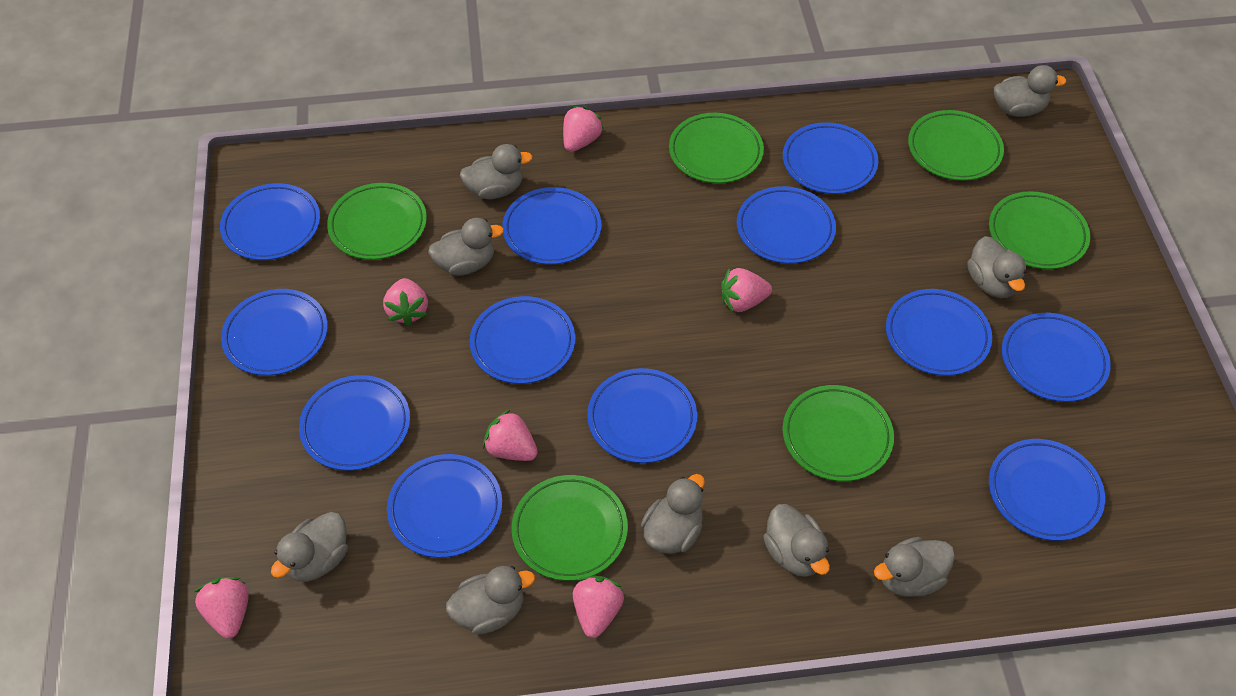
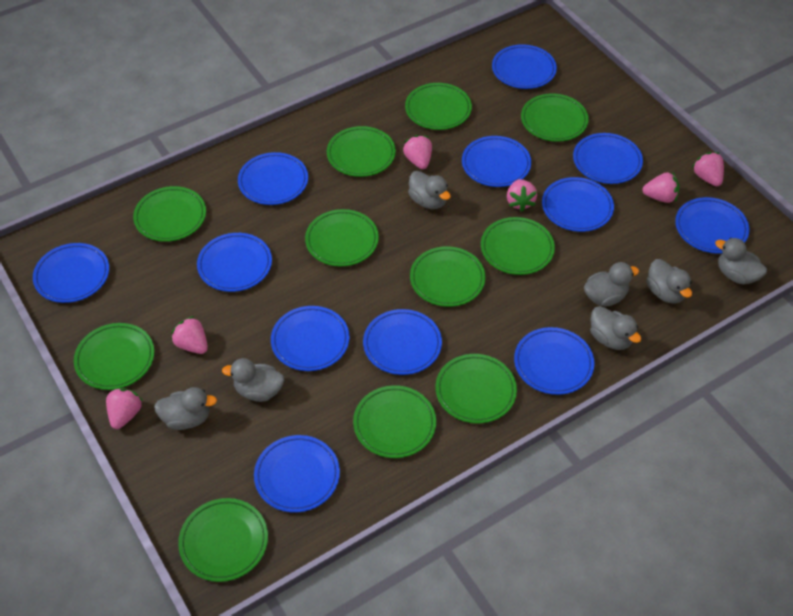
green plate: [327,183,427,260] [511,475,628,581] [669,113,764,183] [782,385,894,481] [908,110,1004,181] [989,191,1090,269] = 6 -> [74,323,154,390] [133,186,206,242] [178,498,268,582] [305,209,379,267] [327,126,396,177] [353,385,436,458] [405,83,472,130] [410,246,486,307] [435,354,517,423] [481,217,555,275] [521,93,589,142] = 11
grey duck: [271,512,348,582] [428,218,504,276] [446,566,535,635] [460,144,533,199] [641,474,705,554] [763,504,830,577] [874,537,955,597] [968,236,1026,298] [994,65,1066,117] = 9 -> [154,387,217,430] [222,358,284,402] [408,171,451,209] [584,262,639,306] [590,306,641,350] [646,259,692,304] [715,238,767,284] = 7

